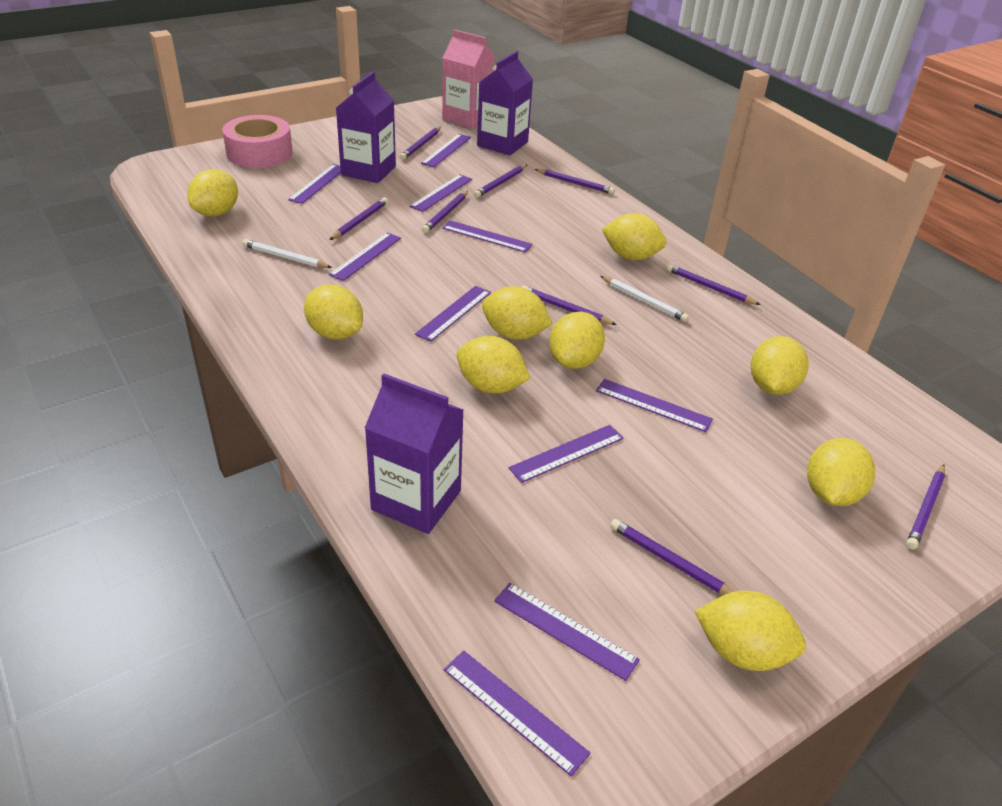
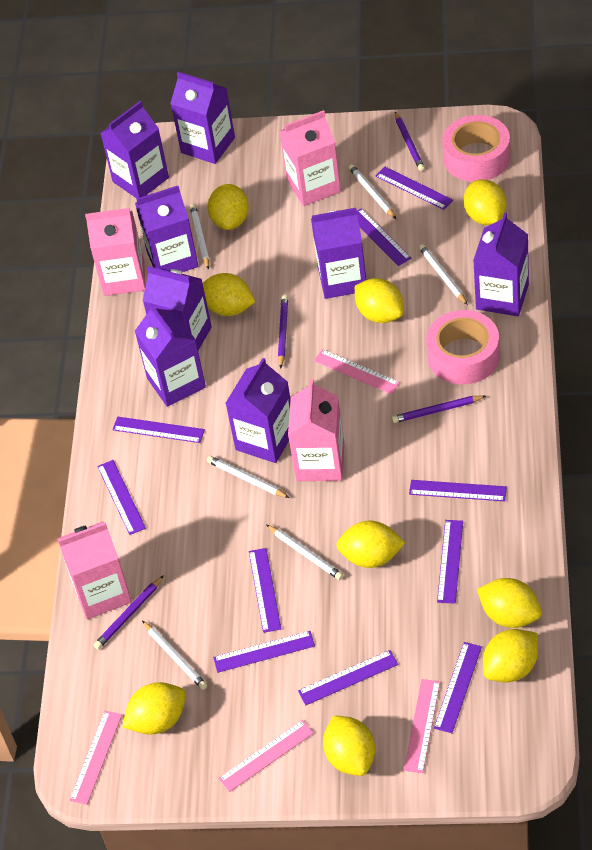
pink carton: [442,30,495,129] = 1 -> [57,521,132,619] [85,208,146,296] [279,110,341,206] [288,379,345,481] = 4
pink ruler: none = 0 -> [69,711,122,805] [218,720,314,792] [314,349,400,394] [404,679,440,773] = 4
pink tape: [222,115,293,168] = 1 -> [426,310,500,385] [442,115,510,182] = 2
purple carton: [336,72,396,183] [365,373,464,534] [477,51,533,155] = 3 -> [101,101,169,199] [135,186,198,272] [135,303,206,407] [143,266,212,351] [170,72,235,164] [225,358,291,463] [311,208,366,299] [473,213,529,316] = 8
purple pencil: [330,197,388,240] [400,127,441,160] [422,191,468,233] [474,165,527,198] [522,285,617,325] [535,169,615,194] [610,519,734,595] [666,264,761,305] [906,464,945,550] = 9 -> [94,575,164,650] [278,295,288,369] [392,395,486,423] [395,112,425,171] = 4
white pencil: [242,239,332,268] [600,276,689,322] = 2 -> [142,621,207,690] [190,204,209,270] [207,456,290,498] [267,525,343,580] [348,164,396,219] [419,244,468,305] = 6

